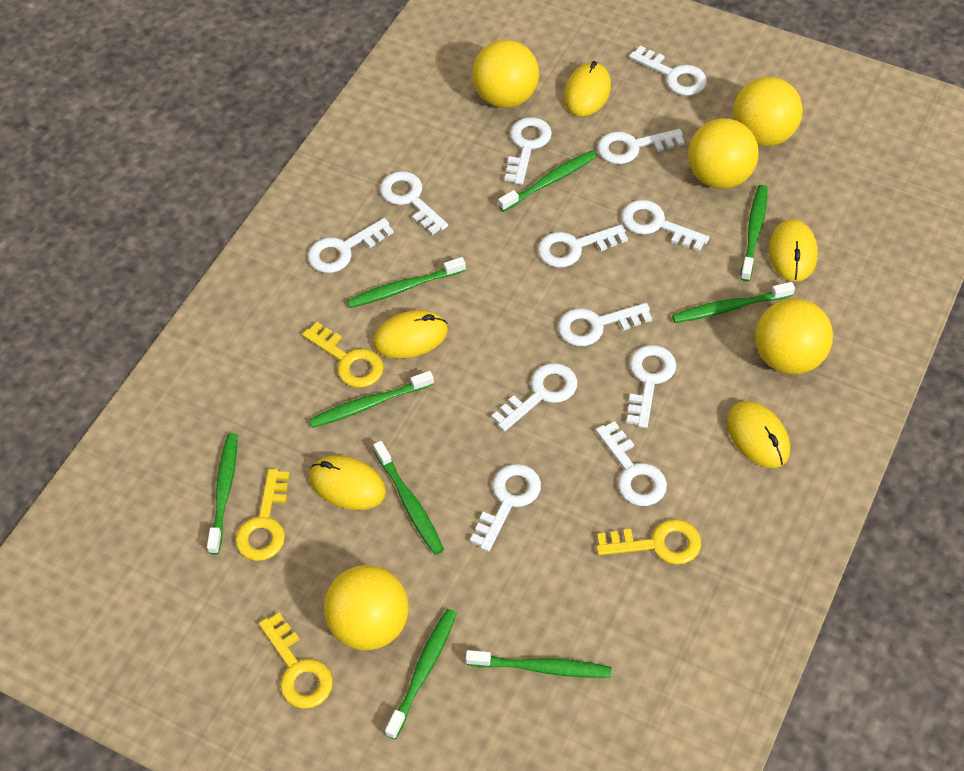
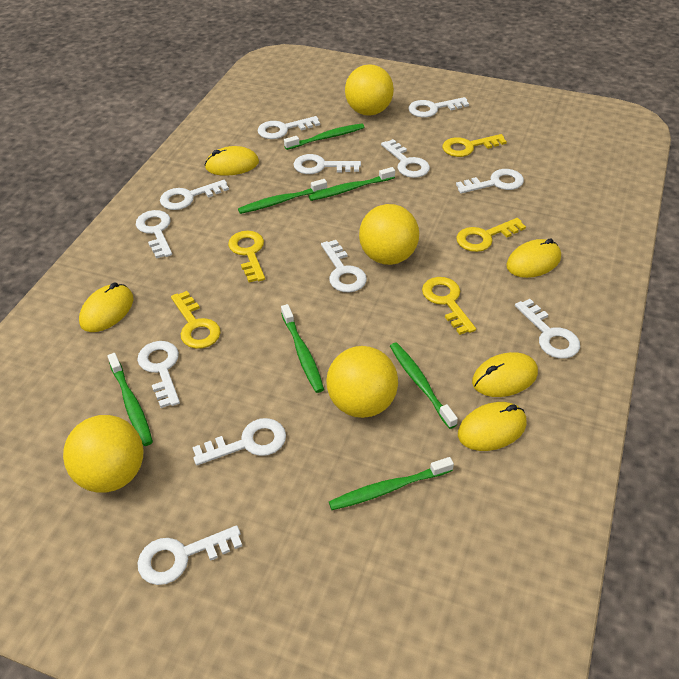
green toothbrush: [207,433,238,554] [309,371,434,428] [347,257,466,308] [373,441,444,555] [385,609,457,739] [465,650,611,678] [498,150,597,212] [672,282,795,323] [740,185,768,281] = 9 -> [107,353,153,446] [238,179,327,214] [281,304,324,393] [284,123,364,150] [309,167,395,201] [329,457,454,510] [390,342,458,429] = 7
yellow ball: [324,565,409,651] [472,40,539,108] [688,118,759,189] [733,77,803,146] [755,298,833,375] = 5 -> [63,415,144,493] [326,346,398,418] [345,64,394,116] [359,204,419,265] = 4
yellow key: [235,469,290,561] [259,613,333,709] [302,322,384,388] [596,519,701,565] = 4 -> [171,291,221,349] [228,230,265,282] [422,277,476,335] [442,134,507,157] [456,218,526,252] = 5

